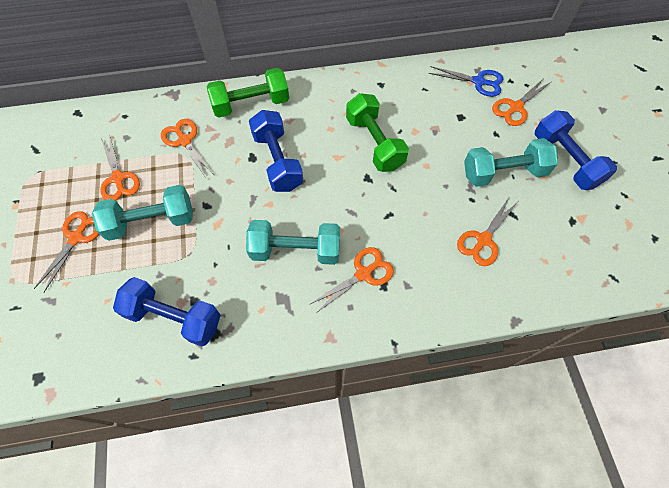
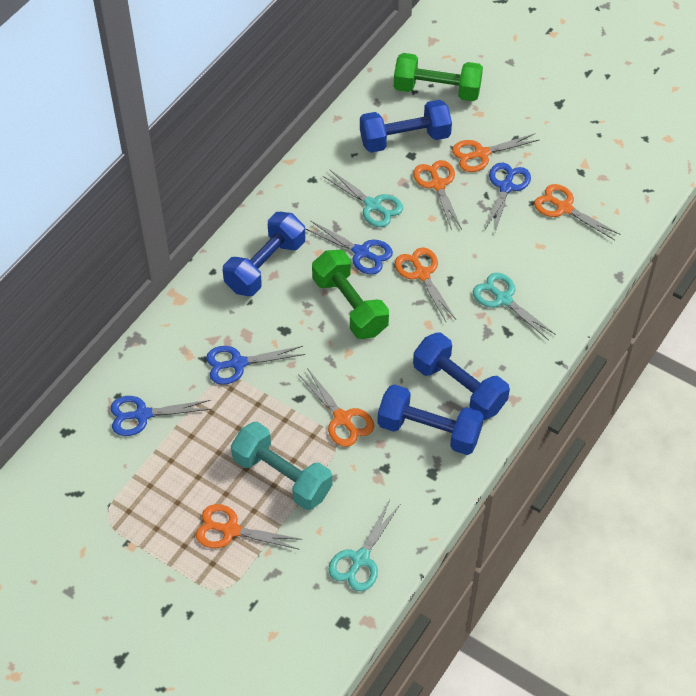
blue dumbbell: [113,277,220,347] [249,110,304,192] [535,110,617,190] = 3 -> [223,212,305,296] [360,100,452,153] [377,384,484,455] [413,332,510,420] = 4
blue scissors: [429,66,503,97] = 1 -> [110,396,211,436] [206,346,305,385] [306,221,393,275] [485,163,531,232] = 4
turquoise dumbbell: [92,185,193,241] [246,220,340,265] [464,138,558,187] = 3 -> [231,422,332,510] = 1
turquoise scissors: none = 0 -> [323,169,403,227] [328,500,400,591] [473,273,556,340] = 3

